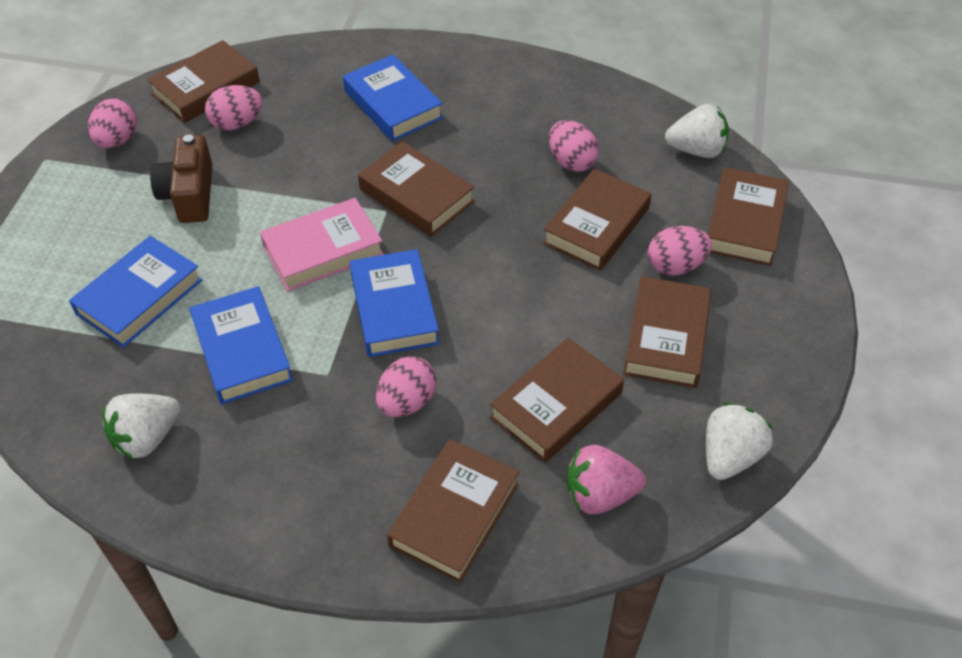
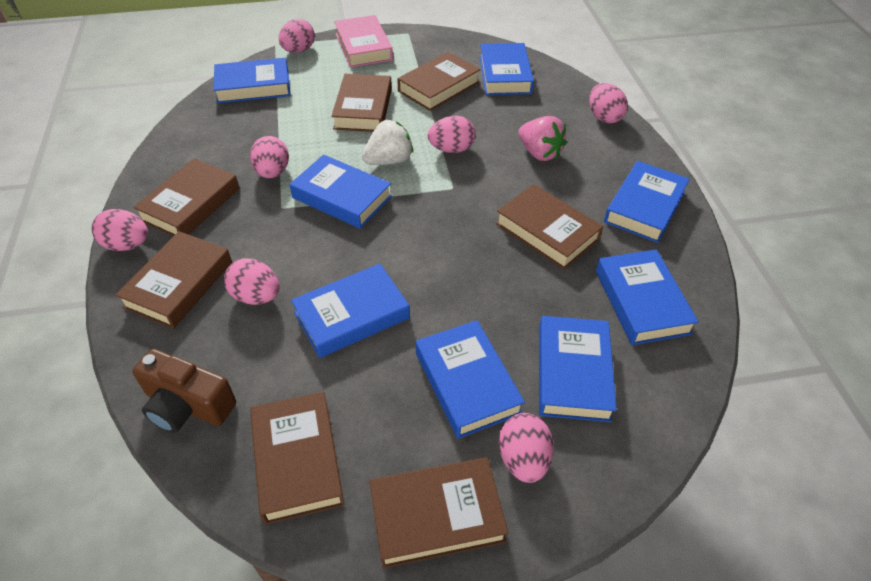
blue book: [69,236,203,348] [190,286,293,404] [343,55,443,141] [350,249,439,357] = 4 -> [213,58,290,103] [289,155,392,229] [291,263,410,358] [416,320,525,439] [480,43,534,95] [539,316,617,422] [596,249,699,345] [604,161,690,243] = 8
pink egg: [88,98,137,148] [205,85,263,131] [376,356,437,417] [549,120,599,172] [648,226,712,276] = 5 -> [91,209,148,251] [224,258,280,305] [250,136,289,178] [279,19,315,53] [428,116,476,153] [499,413,554,483] [589,83,628,124] = 7
white strawberry: [102,393,180,459] [665,104,729,158] [706,403,773,480] = 3 -> [362,120,413,165] = 1

